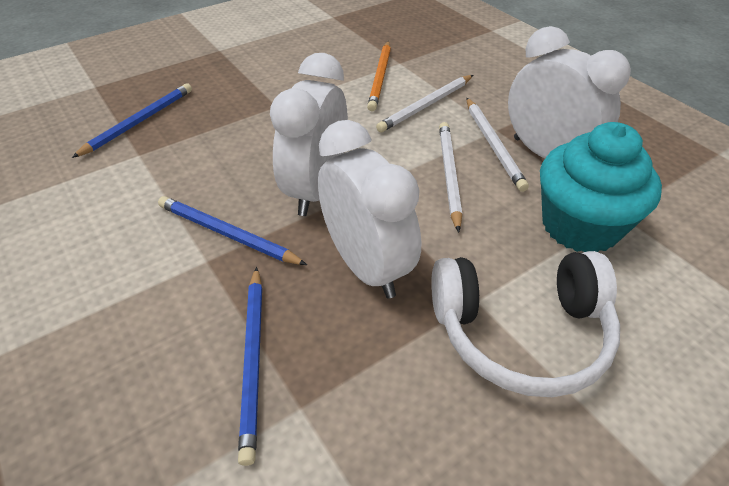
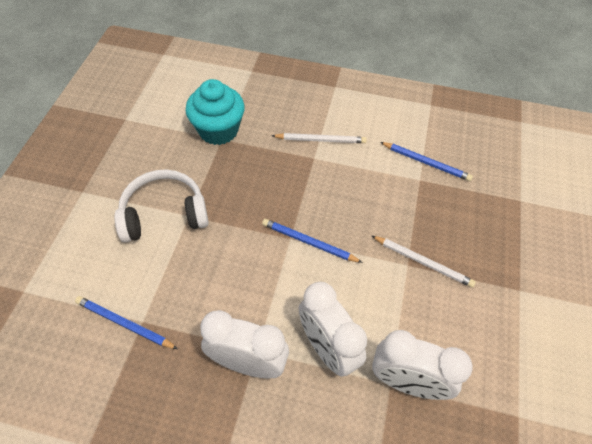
orange pencil: [367,41,391,111] = 1 -> none = 0
white pencil: [376,75,473,132] [439,122,462,232] [466,98,529,192] = 3 -> [272,133,367,143] [372,236,476,288] = 2

